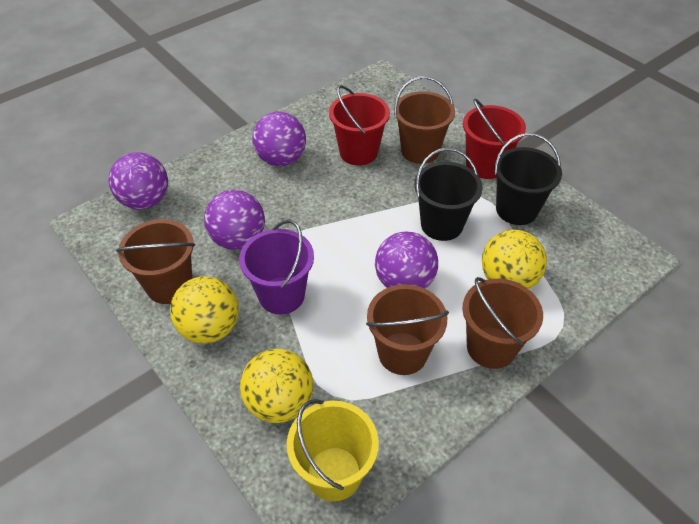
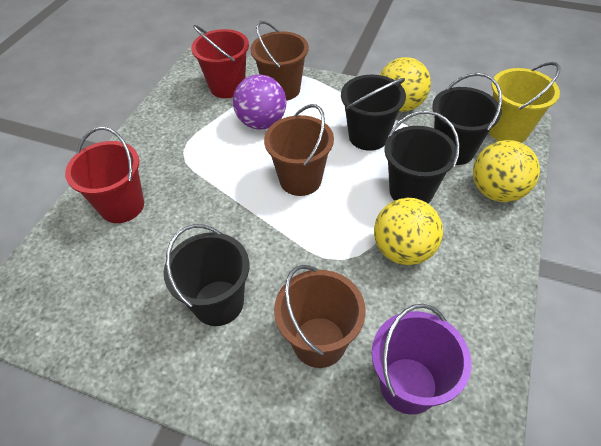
black bucket: [414,148,483,241] [494,133,562,225] = 2 -> [163,224,249,326] [341,75,406,151] [384,111,460,204] [432,73,502,165] = 4
brown bucket: [116,219,195,304] [366,284,449,375] [394,76,455,164] [462,277,543,369] = 4 -> [250,21,309,101] [264,104,334,196] [274,265,366,368] = 3
purple ball: [108,152,168,210] [204,190,265,250] [252,112,306,166] [375,232,438,289] = 4 -> [233,74,286,129] = 1

